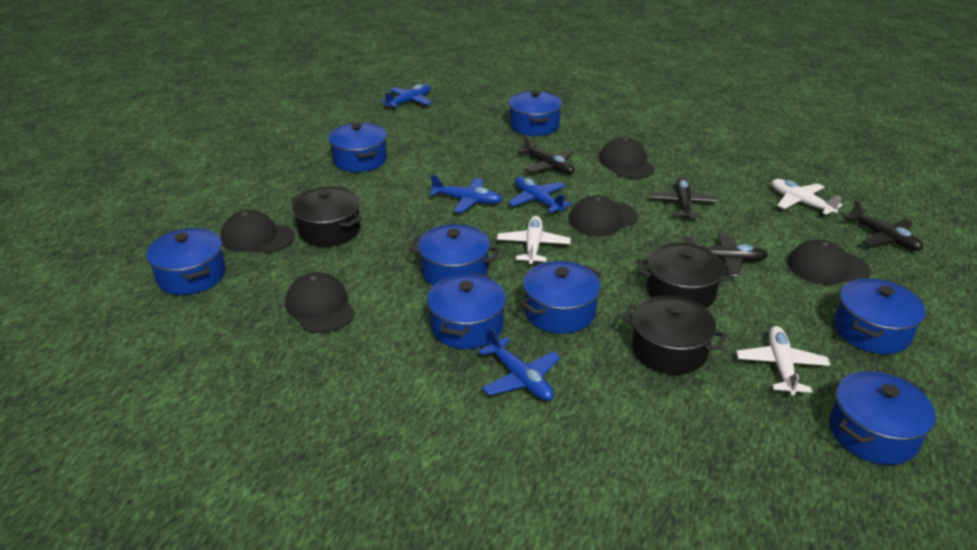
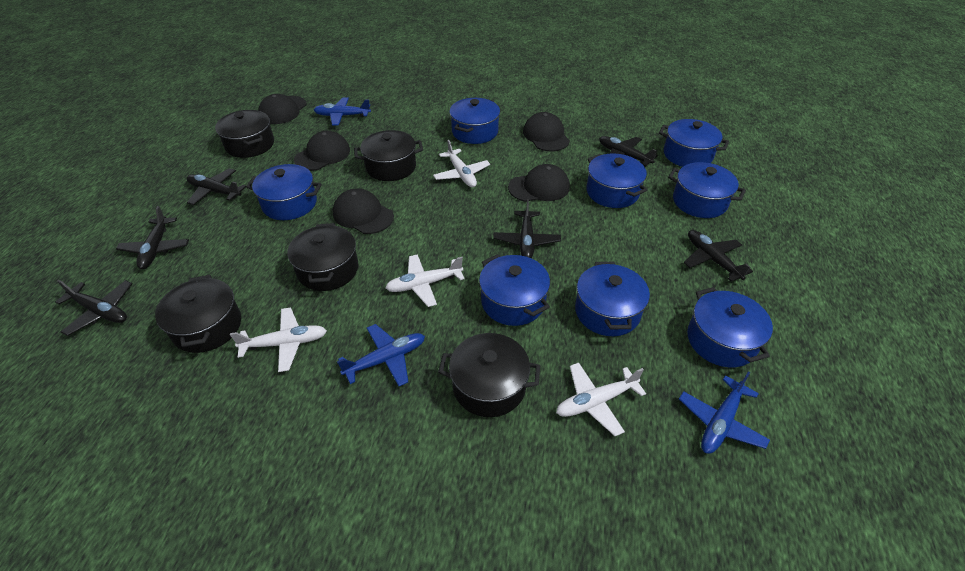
black plane: [517,135,575,174] [650,177,719,219] [685,233,768,277] [845,199,924,251] = 4 -> [55,280,132,336] [116,206,189,269] [187,168,246,205] [493,199,561,259] [599,136,658,166] [684,230,753,282] = 6
black pot: [292,187,363,246] [622,296,727,375] [638,243,733,308] = 3 -> [155,275,241,353] [215,110,274,158] [287,223,358,291] [354,130,423,181] [438,333,540,417] = 5
blue plane: [380,84,432,109] [429,174,502,213] [478,328,561,401] [508,177,572,213] = 4 -> [314,97,371,126] [337,324,425,386] [679,371,770,454] = 3
white plane: [497,216,571,264] [736,326,830,396] [772,179,842,215] = 3 -> [230,307,327,372] [385,254,465,307] [433,140,490,187] [556,363,646,436] = 4

